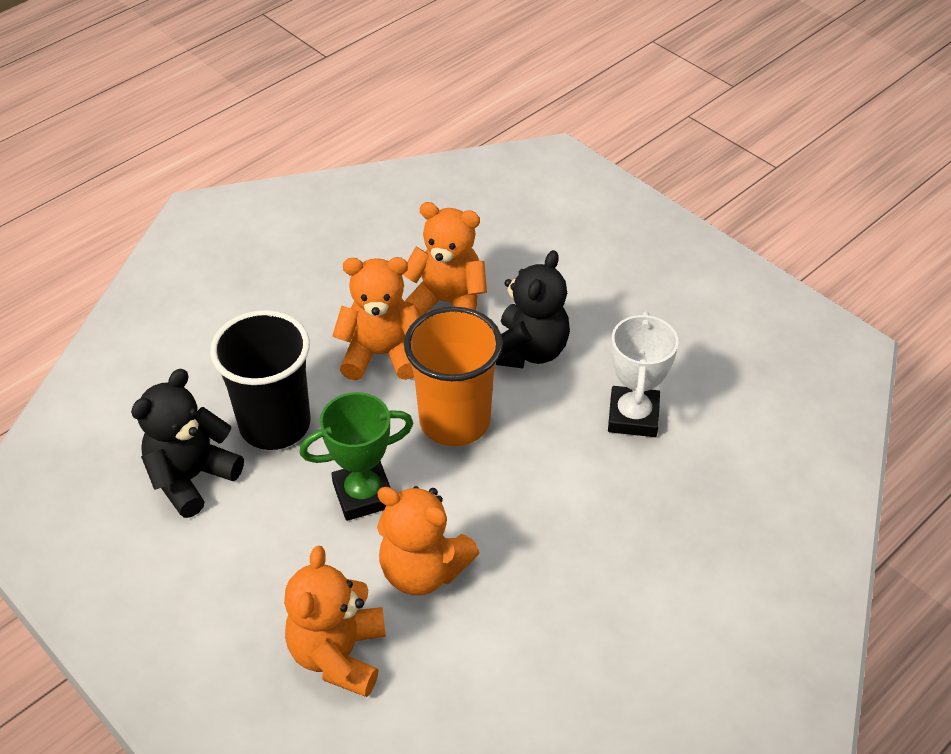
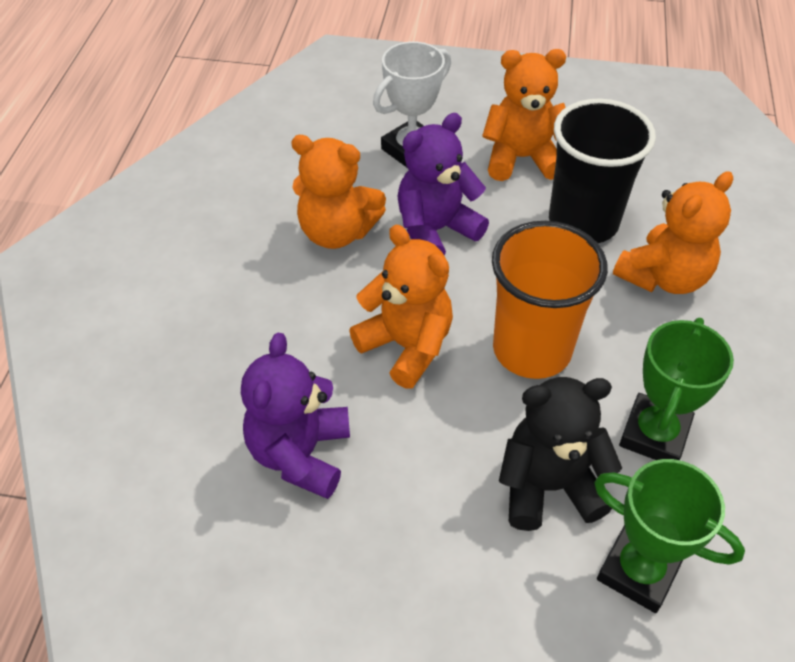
black teddy bear: [131,369,244,518] [496,250,570,368] = 2 -> [499,377,622,531] = 1
green trophy: [300,392,414,521] = 1 -> [594,459,745,613] [619,318,734,460] = 2
purple teddy bear: none = 0 -> [241,332,350,499] [397,113,489,255] = 2

